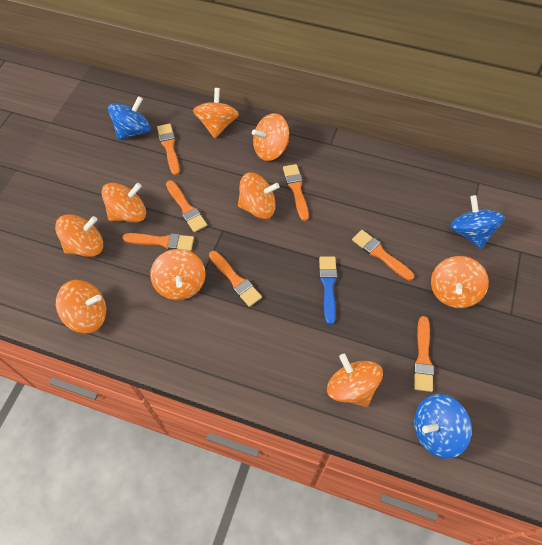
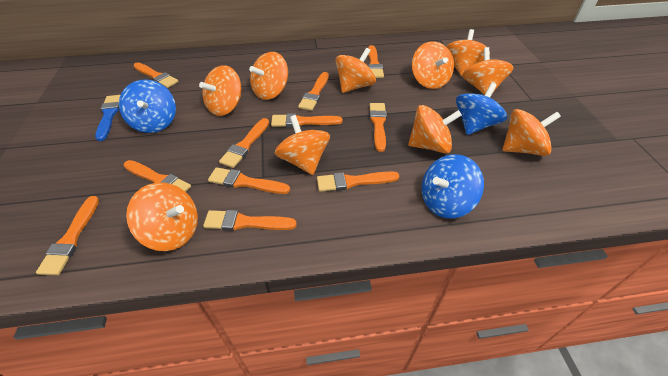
orange brush: [122,233,194,251] [157,123,180,175] [166,180,207,232] [209,251,262,307] [283,164,309,221] [352,230,414,281] [414,316,434,392] = 7 -> [36,196,99,275] [123,160,191,192] [133,62,178,88] [203,210,297,231] [208,167,290,194] [219,118,269,168] [271,113,342,127] [298,72,329,111] [317,171,399,192] [368,45,384,78] [370,103,387,152] = 11
orange spinning top: [55,214,103,257] [56,280,106,333] [102,183,146,223] [150,249,206,300] [193,88,239,138] [238,172,280,219] [252,113,289,161] [327,354,383,407] [431,256,489,308] = 9 -> [126,183,198,251] [199,65,241,116] [249,52,288,100] [275,115,330,175] [335,48,376,93] [408,105,462,154] [412,41,454,89] [446,29,490,76] [462,47,513,95] [502,109,561,156] = 10

